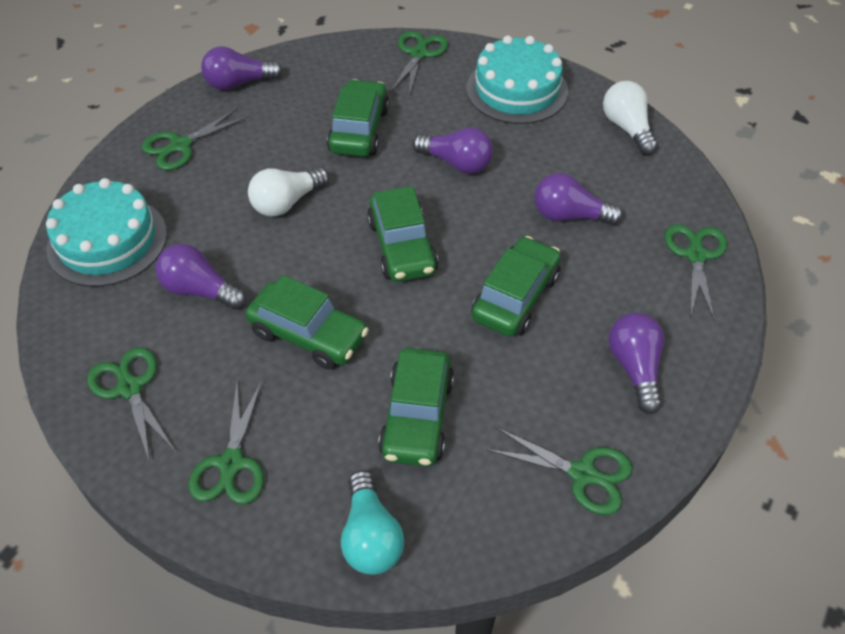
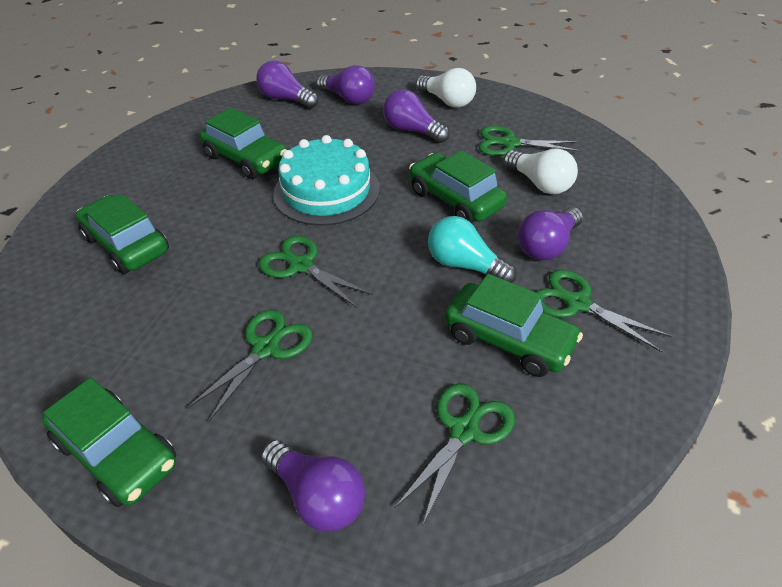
green scissors: [87,347,176,463] [142,108,249,170] [188,380,264,504] [390,31,448,96] [486,427,633,515] [665,224,727,322] = 6 -> [187,310,313,423] [259,236,373,308] [395,383,515,527] [479,126,581,156] [536,270,672,352] = 5
turquoise cake: [46,178,167,287] [467,35,568,124] = 2 -> [273,135,380,226] = 1

